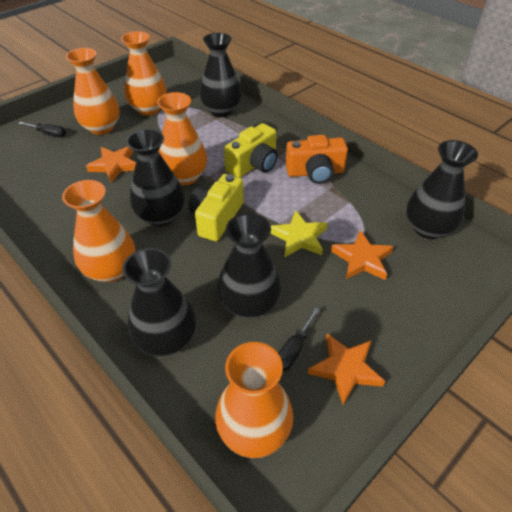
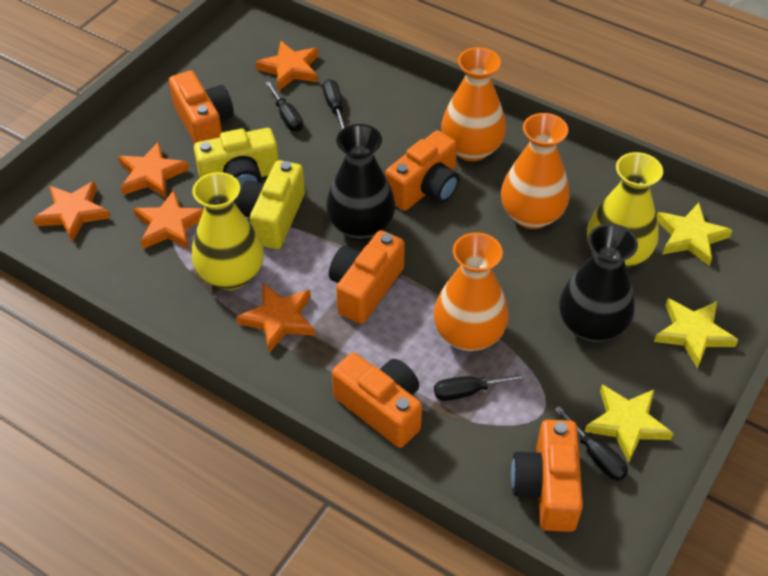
black screwdriver: [18,122,66,138] [278,307,320,371] = 2 -> [265,81,303,132] [323,79,345,130] [434,373,527,401] [554,406,628,481] = 4
black vase: [122,248,196,356] [126,129,184,227] [200,33,242,117] [218,213,281,318] [406,140,478,239] = 5 -> [326,124,395,241] [559,224,638,342] = 2
orange camera: [286,135,348,184] = 1 -> [169,71,234,144] [329,230,405,324] [332,353,422,448] [385,130,459,211] [511,420,583,532] = 5
orange star: [86,147,136,183] [308,334,385,405] [331,230,394,280] = 3 -> [33,181,110,242] [118,141,189,198] [133,190,204,250] [236,283,315,353] [255,41,318,91] = 5
orange vase: [62,180,135,282] [66,48,120,135] [121,31,167,116] [157,92,207,185] [215,342,293,458] = 5 -> [433,232,509,351] [441,47,506,161] [501,113,570,229] = 3
yellow star: [271,210,328,258] = 1 -> [584,385,674,463] [654,298,738,369] [657,203,733,266] = 3
yellow vase: none = 0 -> [192,172,264,290] [587,152,663,268] = 2

